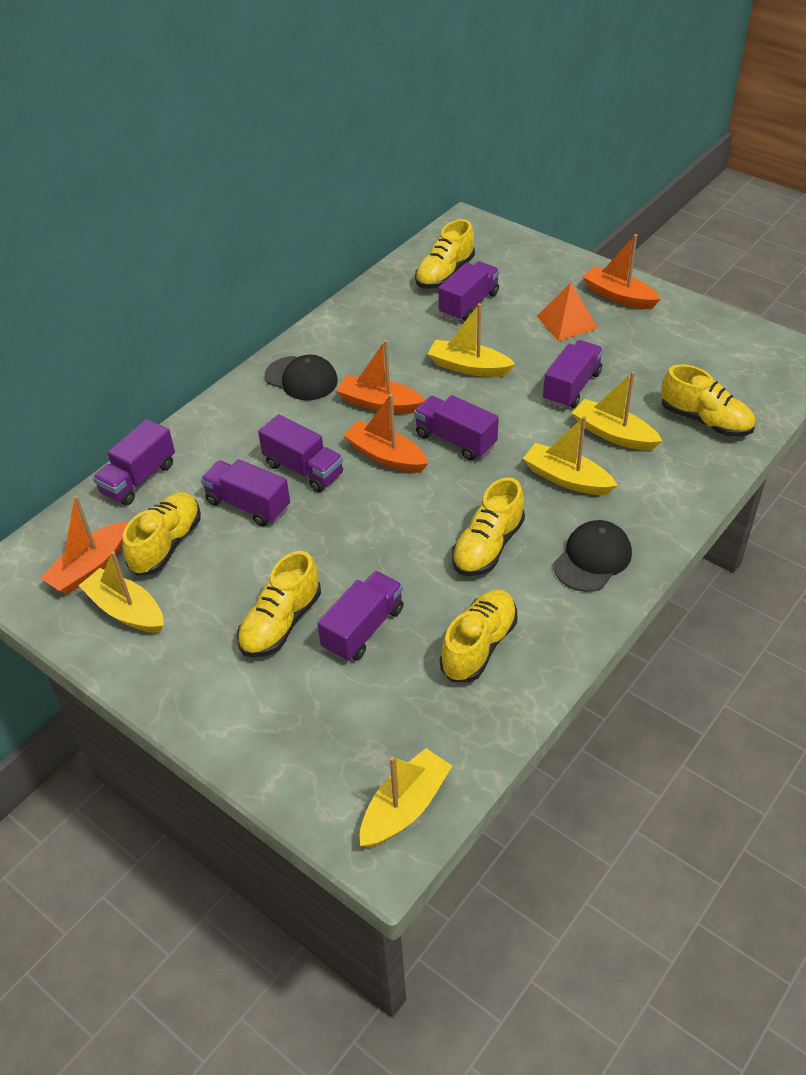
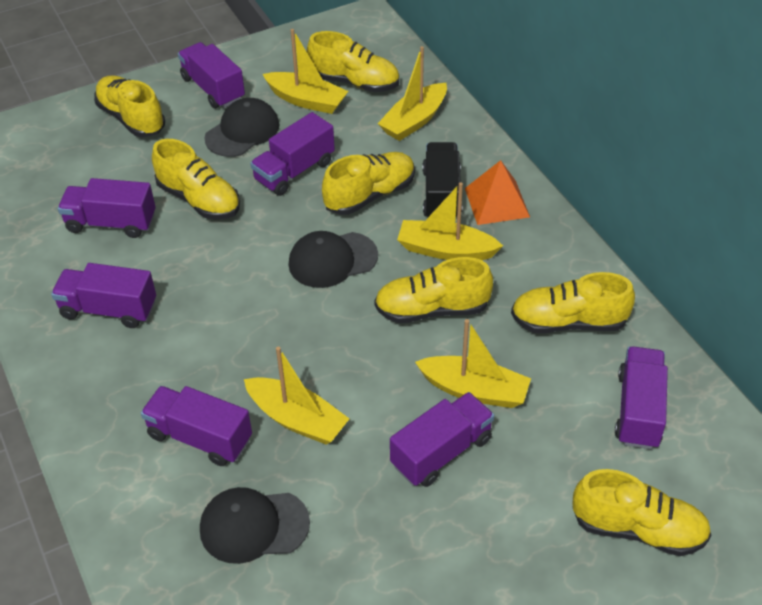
black cap: [265,355,338,400] [553,520,632,592] = 2 -> [200,487,310,564] [204,98,280,157] [289,231,378,288] = 3
black truck: none = 0 -> [422,142,462,217] = 1
orange boat: [41,496,127,594] [337,340,425,414] [343,394,428,473] [582,234,661,309] = 4 -> none = 0
yellow shoe: [122,492,201,576] [237,551,321,658] [415,219,475,289] [440,590,517,682] [452,477,525,576] [661,364,755,437] = 6 -> [94,75,165,137] [152,139,240,219] [307,31,399,92] [322,152,415,215] [374,257,493,323] [511,272,635,333] [572,469,711,556] = 7

